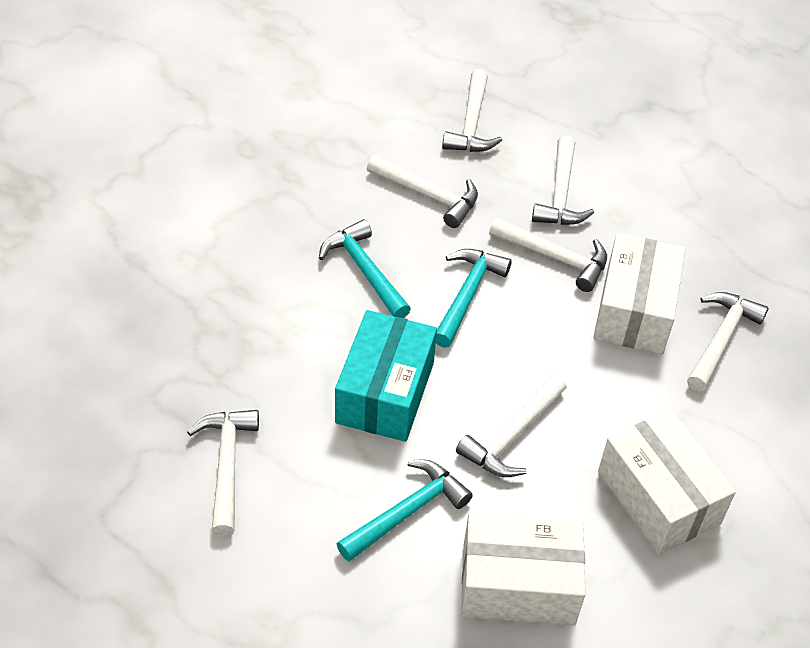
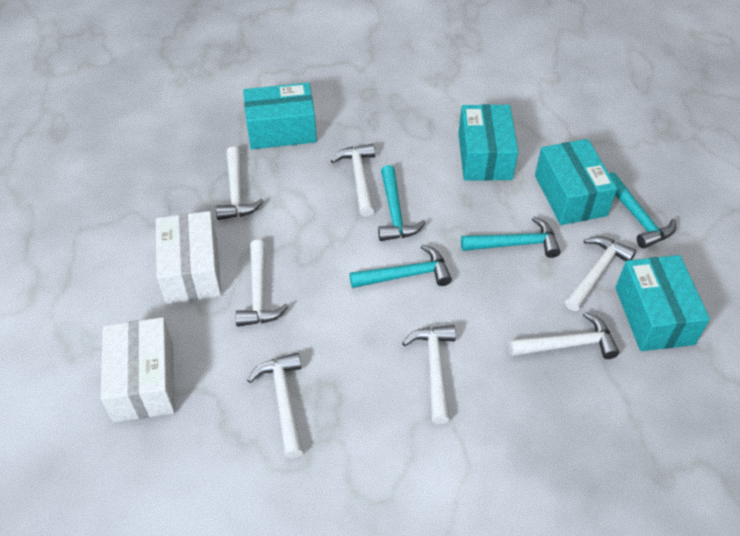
turquoise box: [335,310,437,442] = 1 -> [243,83,317,149] [458,104,518,181] [535,139,617,225] [615,255,710,351] = 4
turquoise hammer: [319,219,411,318] [337,460,473,561] [436,249,512,348] = 3 -> [349,244,452,288] [378,165,426,241] [461,216,561,258] [609,172,676,249] = 4
white box: [461,512,586,625] [593,233,686,354] [598,410,736,555] = 3 -> [101,317,175,423] [156,211,221,304] = 2

